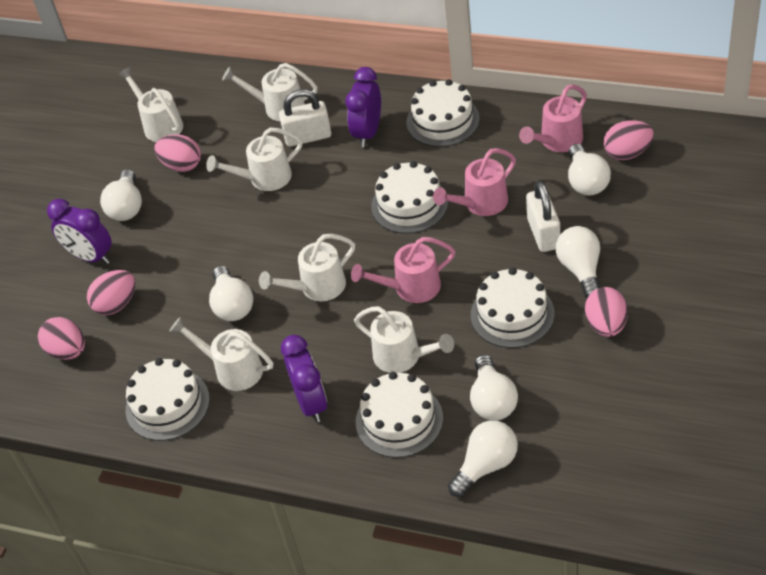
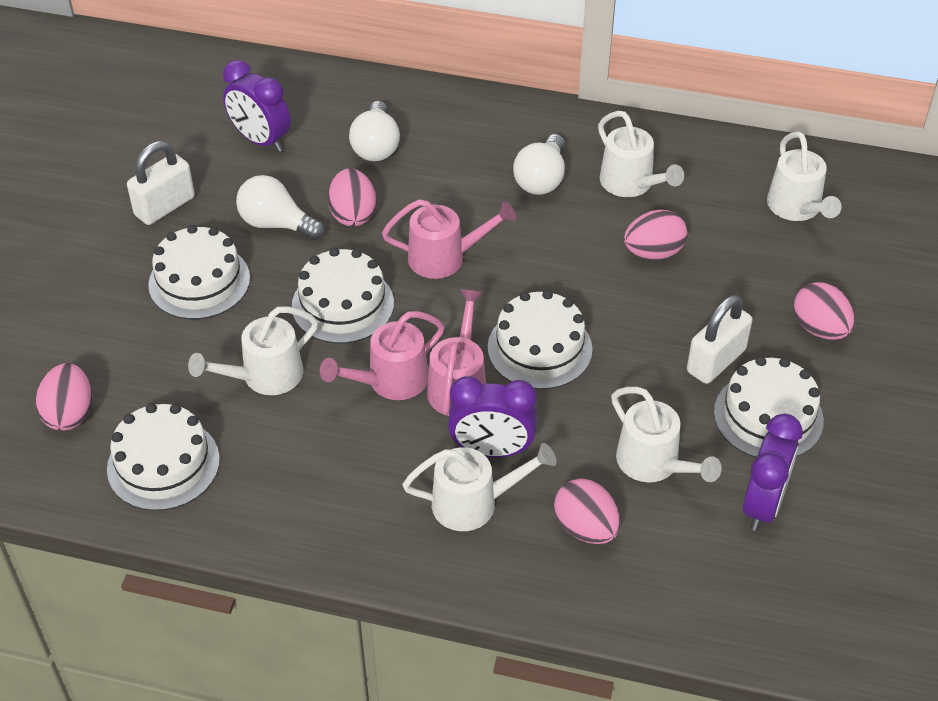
white light bulb: [100,169,142,221] [209,266,253,321] [448,420,518,497] [470,355,518,421] [556,226,600,299] [568,144,611,196] = 6 -> [236,175,325,240] [349,101,400,161] [513,134,565,195] = 3
white watering can: [117,67,183,142] [169,316,273,391] [206,128,302,191] [222,63,317,121] [259,234,355,301] [354,306,454,373] = 6 -> [188,306,318,395] [403,443,557,531] [598,111,684,197] [611,387,722,482] [767,132,841,221] = 5

